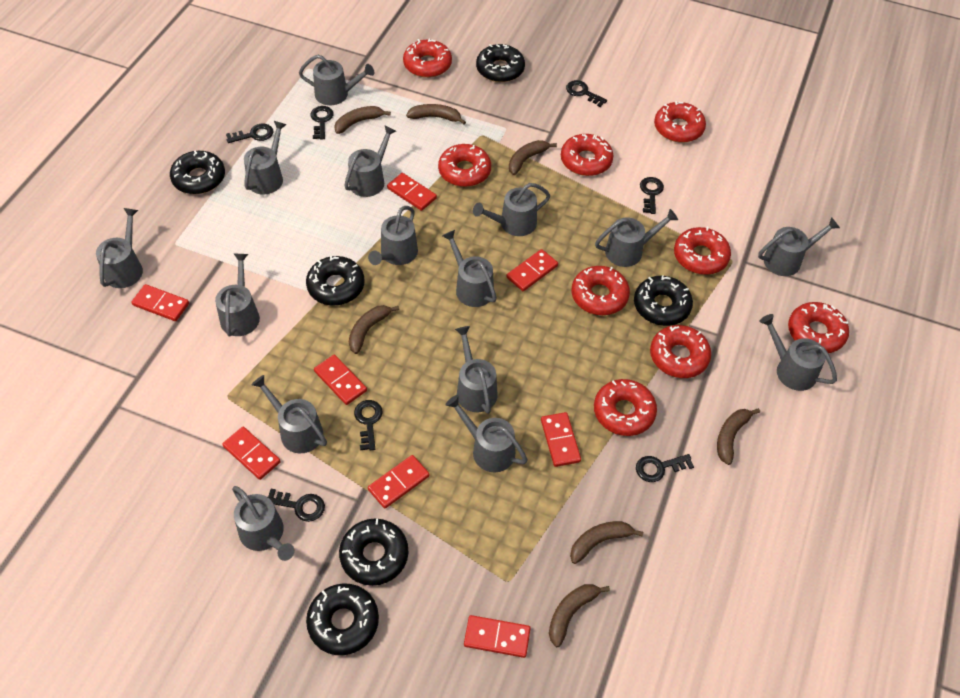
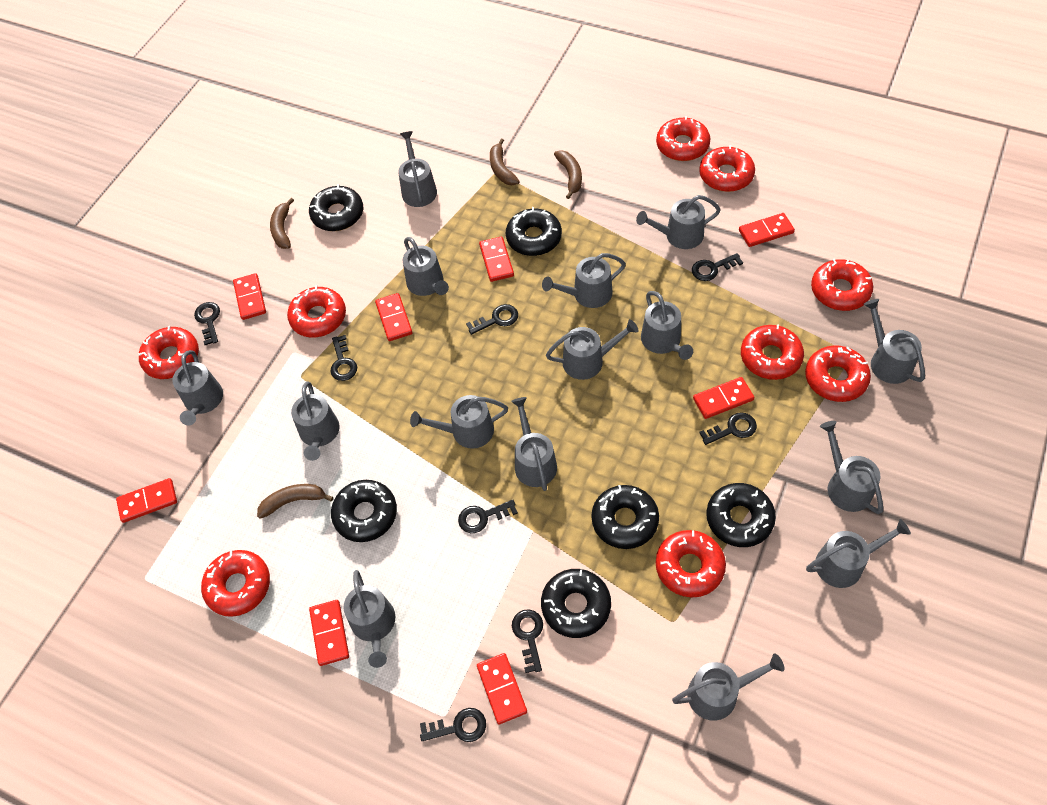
black key: [226,124,274,143] [268,489,325,522] [311,106,333,139] [354,400,383,451] [566,80,607,107] [636,454,694,482] [640,177,664,214] = 7 -> [194,302,220,345] [330,335,357,381] [420,708,486,742] [458,500,518,533] [466,304,518,335] [512,609,543,673] [692,253,743,281] [699,412,757,445] = 8
brown banana: [334,106,391,134] [349,305,399,354] [406,104,466,125] [509,140,557,175] [549,584,610,647] [570,521,643,564] [717,408,760,465] = 7 -> [257,484,333,519] [270,198,294,249] [490,139,520,185] [554,150,582,199] = 4

